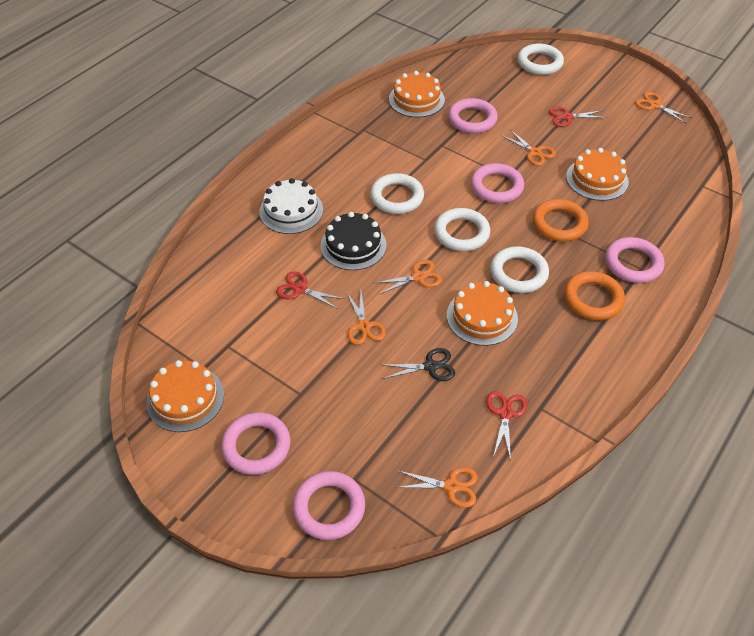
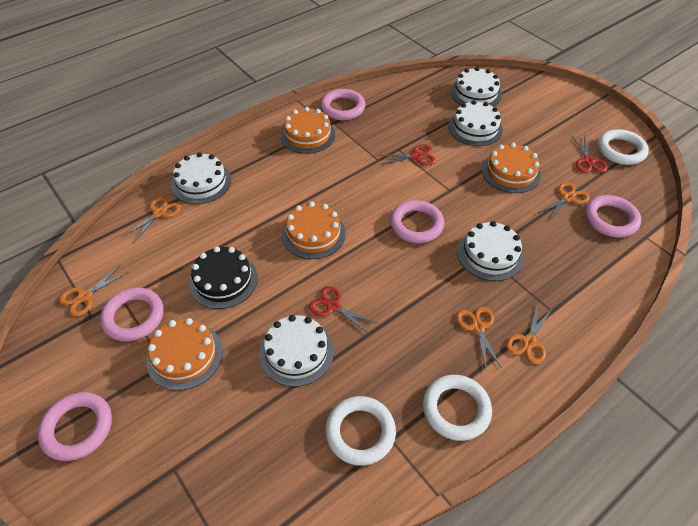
black scissors: [381,348,455,381] = 1 -> none = 0
orange ring: [533,199,589,242] [564,271,625,320] = 2 -> none = 0
white cake: [259,178,323,234] = 1 -> [171,152,231,204] [259,315,334,387] [448,100,503,146] [450,67,502,106] [457,221,524,281] = 5
white ring: [370,173,424,214] [434,208,490,251] [490,246,549,293] [518,43,564,75] = 4 -> [325,396,396,466] [423,375,492,441] [598,129,649,165] = 3

